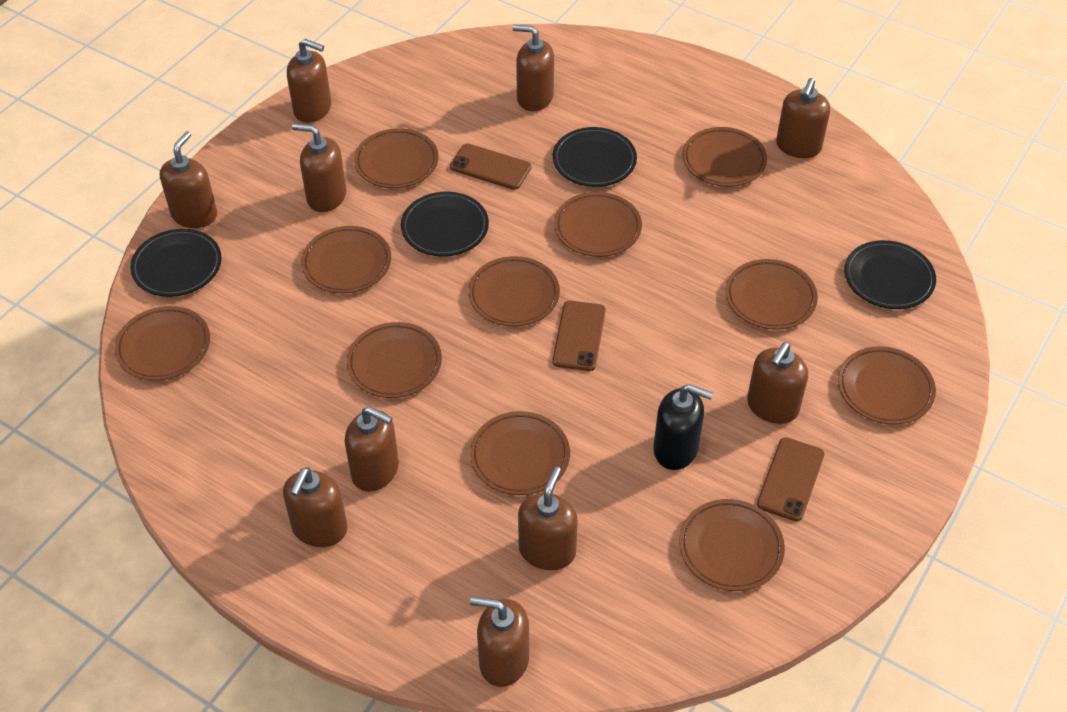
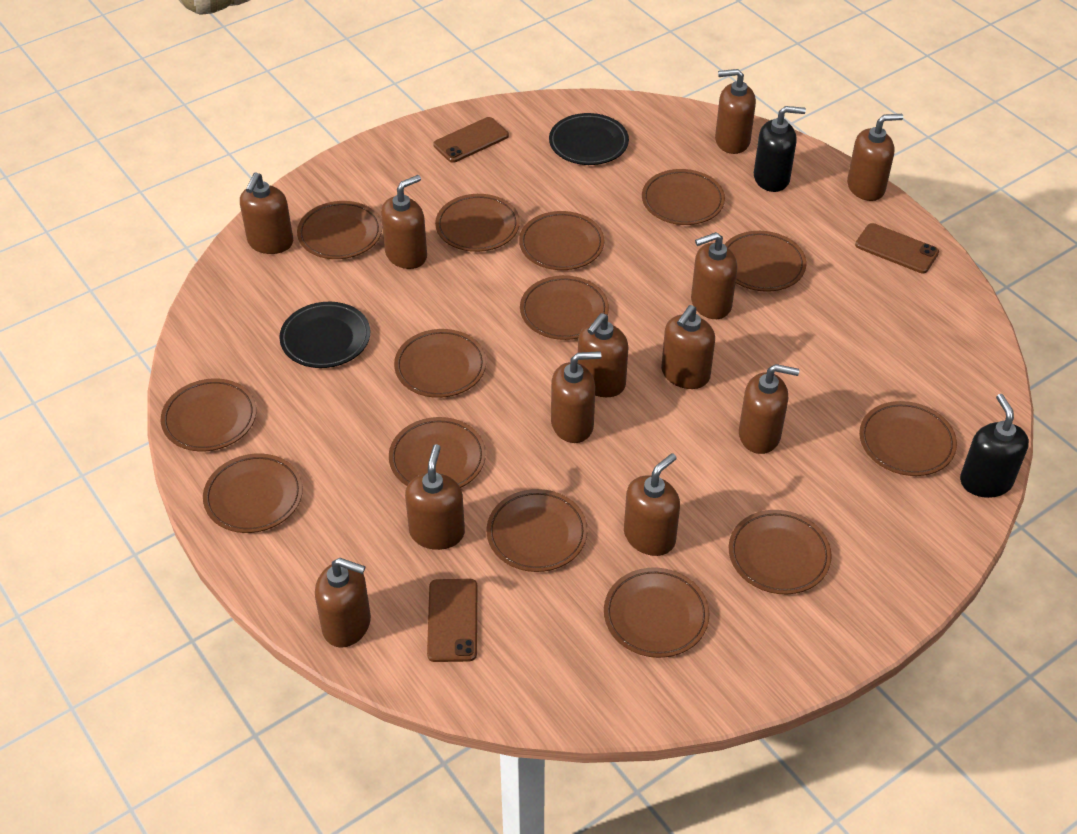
black plate: [130,229,222,297] [401,192,489,256] [553,127,637,187] [844,240,936,309] = 4 -> [279,302,370,368] [549,113,629,165] = 2
black soap dispenser: [654,384,713,470] = 1 -> [754,106,806,192] [960,394,1029,498] = 2
brown plate: [114,306,210,381] [301,226,391,294] [346,322,442,398] [354,128,439,188] [468,256,560,327] [470,411,570,495] [554,192,642,257] [679,499,785,591] [682,127,767,187] [725,259,818,330] [838,346,936,425] = 11 -> [161,379,257,451] [203,453,303,533] [297,201,382,259] [389,417,486,488] [394,329,486,398] [435,194,520,252] [486,489,588,572] [519,211,604,270] [520,275,609,340] [604,568,709,658] [642,169,725,225] [724,231,806,292] [729,510,832,594] [859,401,957,476] = 14
brown soap dispenser: [160,131,217,228] [283,467,347,547] [287,39,331,123] [292,123,346,212] [345,406,399,491] [470,596,529,687] [513,25,554,111] [518,467,578,570] [747,342,808,424] [776,78,830,158] = 10 -> [240,173,293,254] [315,558,371,648] [381,175,427,269] [405,444,465,550] [551,351,601,443] [578,313,628,397] [624,453,680,556] [661,305,715,389] [691,232,737,319] [715,69,756,154] [739,364,799,454] [847,114,903,201] = 12

